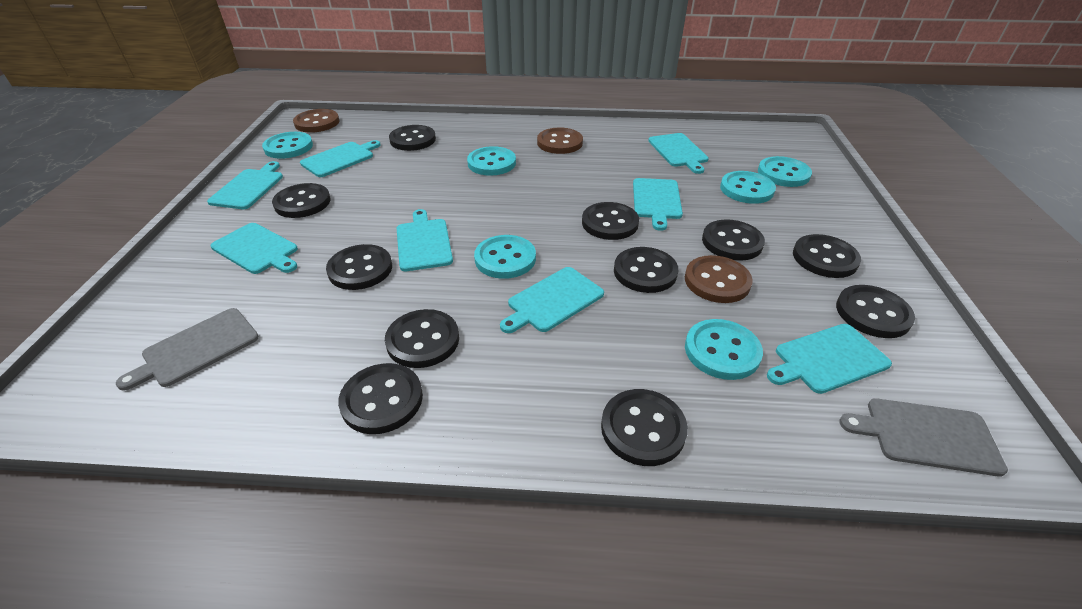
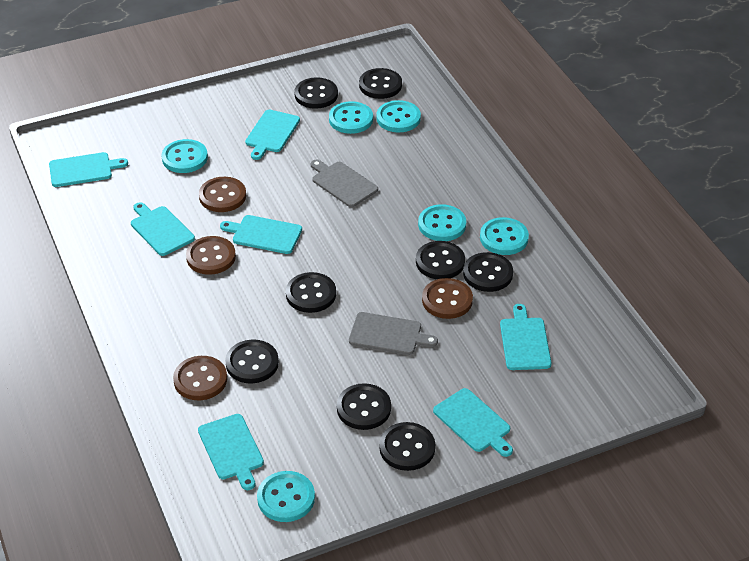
black button: [272,183,331,218] [326,244,392,290] [338,363,423,434] [385,309,459,368] [389,125,436,151] [582,202,639,240] [601,389,688,466] [614,247,678,293] [702,219,765,261] [793,234,861,278] [836,285,915,338] = 11 -> [225,340,279,384] [286,272,336,313] [294,77,338,109] [337,383,391,430] [359,68,402,99] [379,422,435,471] [416,241,465,279] [463,252,513,292] = 8
brown button: [293,109,339,133] [537,128,583,154] [685,255,753,303] = 3 -> [173,356,227,400] [186,236,236,275] [199,177,246,212] [422,278,473,319] = 4
turquoise cutting board: [207,161,283,209] [210,223,298,274] [300,140,381,177] [397,209,453,271] [500,267,604,333] [633,178,683,231] [648,133,709,174] [767,324,892,394] = 8 -> [49,152,128,187] [131,202,195,256] [198,414,264,490] [220,215,302,254] [245,110,300,160] [433,388,513,457] [500,304,552,370] = 7

